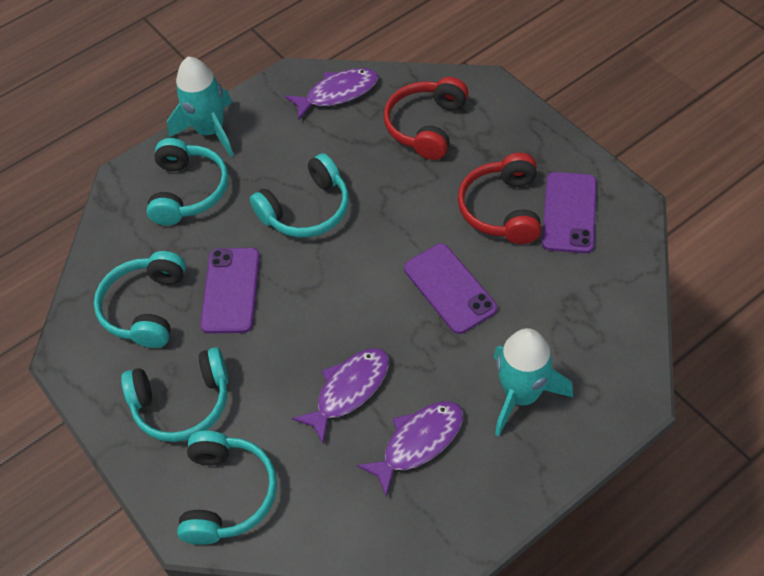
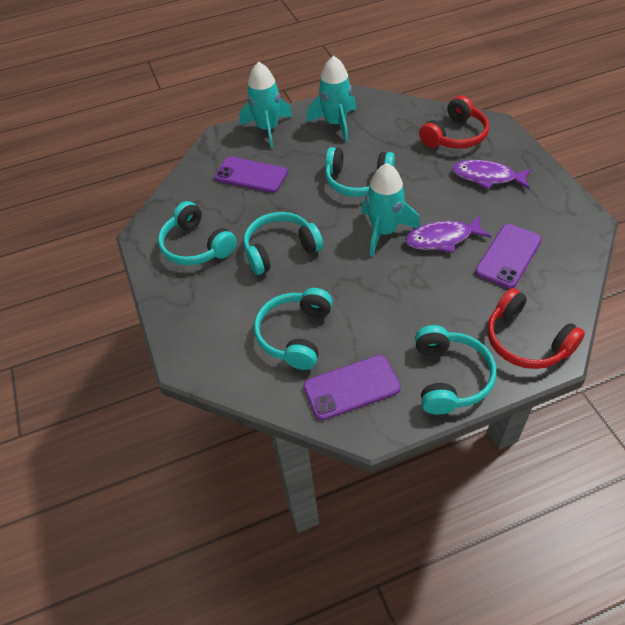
purple fish: [285,68,379,120] [292,348,389,445] [357,401,463,497] = 3 -> [405,216,491,253] [452,160,532,189] = 2
turquoise rocket: [167,57,234,157] [494,328,573,436] = 2 -> [239,62,292,148] [306,56,356,142] [361,163,420,257] = 3

